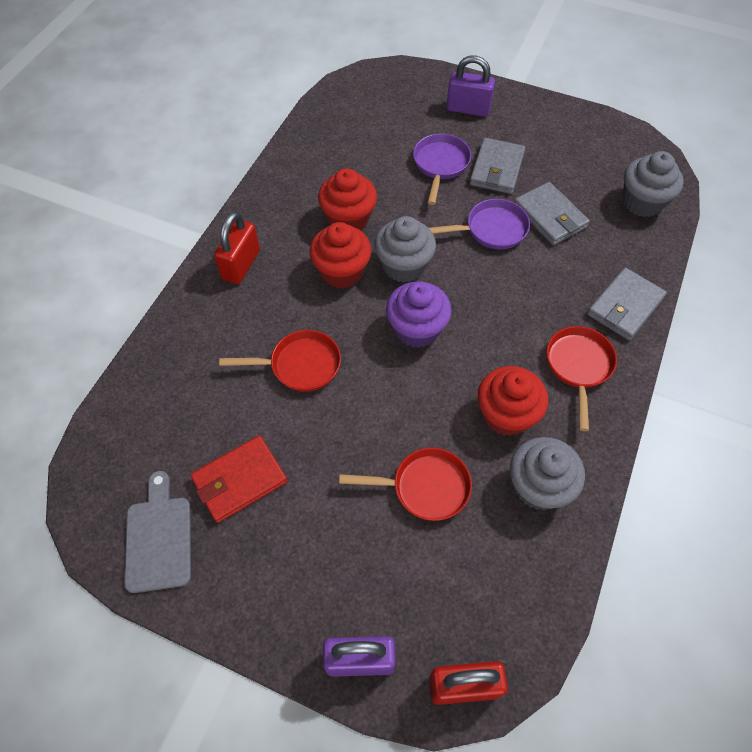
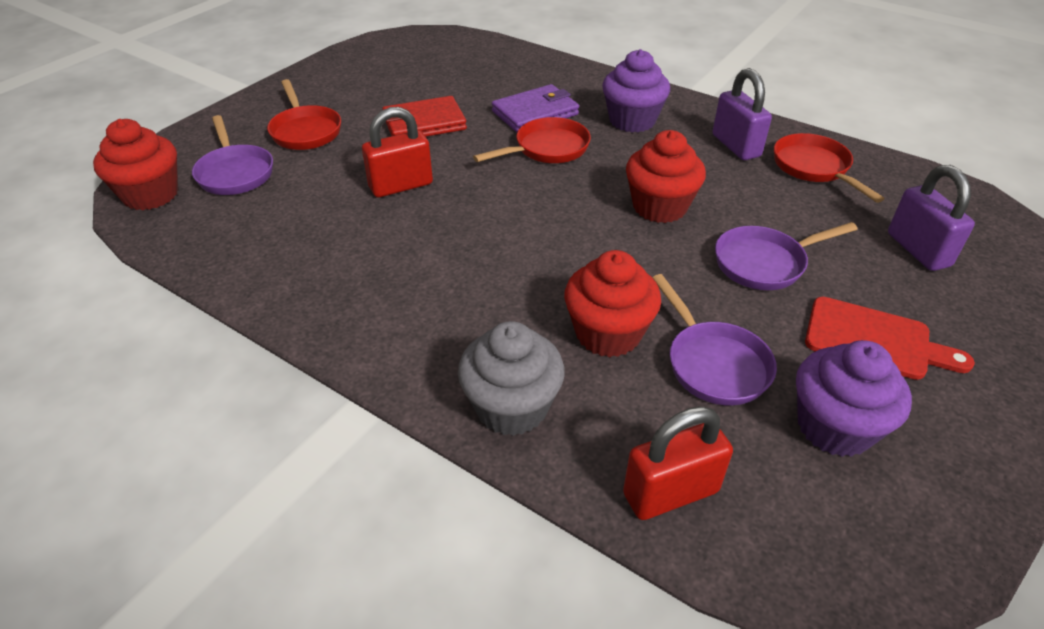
grey cupcake: [374,216,436,282] [510,437,585,510] [623,151,684,217] = 3 -> [458,321,565,436] = 1
grey cutting board: [124,471,191,593] = 1 -> none = 0
grey wallet: [470,138,525,194] [515,182,590,245] [587,267,667,340] = 3 -> none = 0
purple cupcake: [386,281,452,348] = 1 -> [602,49,670,132] [796,340,912,457] = 2
purple pan: [413,134,471,205] [429,199,530,249] = 2 -> [192,115,273,195] [653,274,777,406] [715,222,858,290] = 3
purple wallet: none = 0 -> [492,84,579,133] = 1
red cutting board: none = 0 -> [805,297,975,380] = 1

